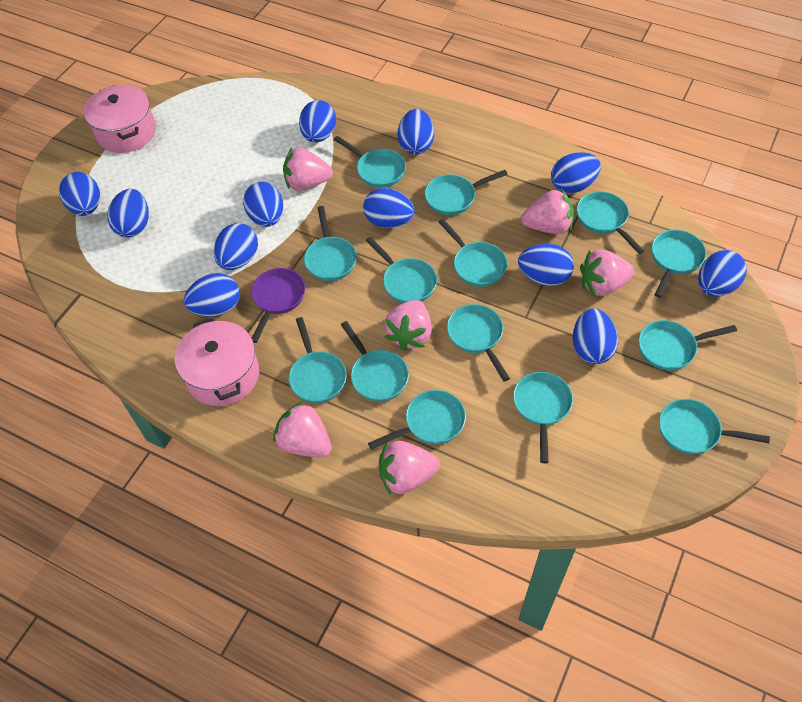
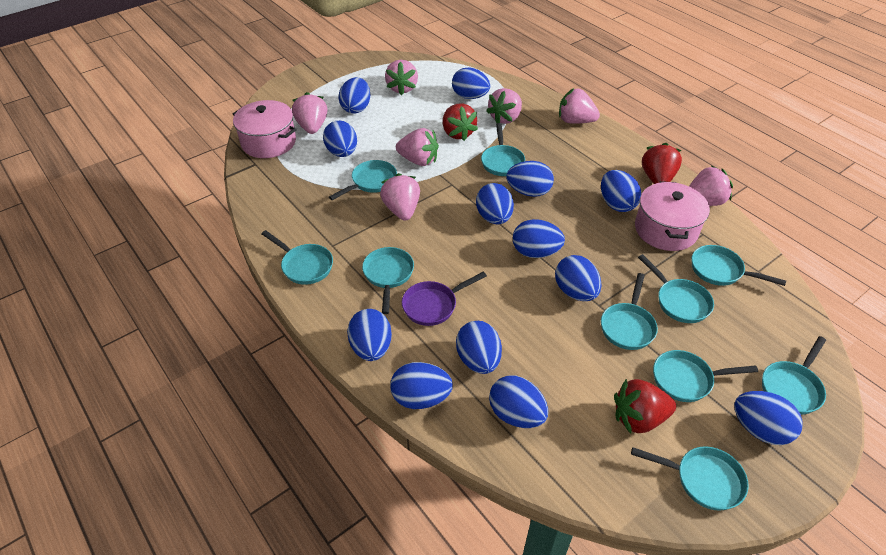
blue egg: [59,172,100,216] [107,189,149,237] [184,273,240,317] [214,223,258,270] [243,182,283,227] [299,100,336,143] [363,188,415,228] [398,109,434,155] [518,244,574,286] [551,152,601,194] [573,308,618,364] [698,250,747,297] = 12 -> [323,121,357,157] [339,77,370,114] [347,309,392,361] [390,362,453,409] [452,68,490,99] [456,321,502,374] [476,183,514,224] [489,375,548,428] [506,161,554,197] [513,219,565,258] [555,255,602,301] [601,170,641,212] [734,391,803,445] = 13
pink strawberry: [273,401,332,458] [283,148,333,191] [379,441,440,495] [385,300,432,351] [521,189,574,234] [580,250,634,296] = 6 -> [292,92,328,134] [380,173,420,220] [385,60,418,95] [396,128,439,166] [486,88,522,124] [559,88,600,124] [689,166,733,206] = 7
red strawberry: none = 0 -> [443,103,478,141] [614,379,676,434] [642,143,682,184] = 3
turquoise pan: [289,317,347,403] [304,206,357,281] [334,136,406,188] [341,321,409,402] [365,237,437,303] [368,390,466,450] [425,170,508,215] [438,219,508,287] [447,304,510,382] [513,372,573,463] [577,191,644,254] [639,320,737,371] [652,230,706,298] [659,399,770,454] = 14 -> [262,230,333,285] [329,160,397,200] [362,247,414,314] [481,123,525,176] [601,273,658,350] [631,446,749,511] [638,254,714,323] [653,350,758,402] [691,245,786,286] [762,336,826,415] = 10

